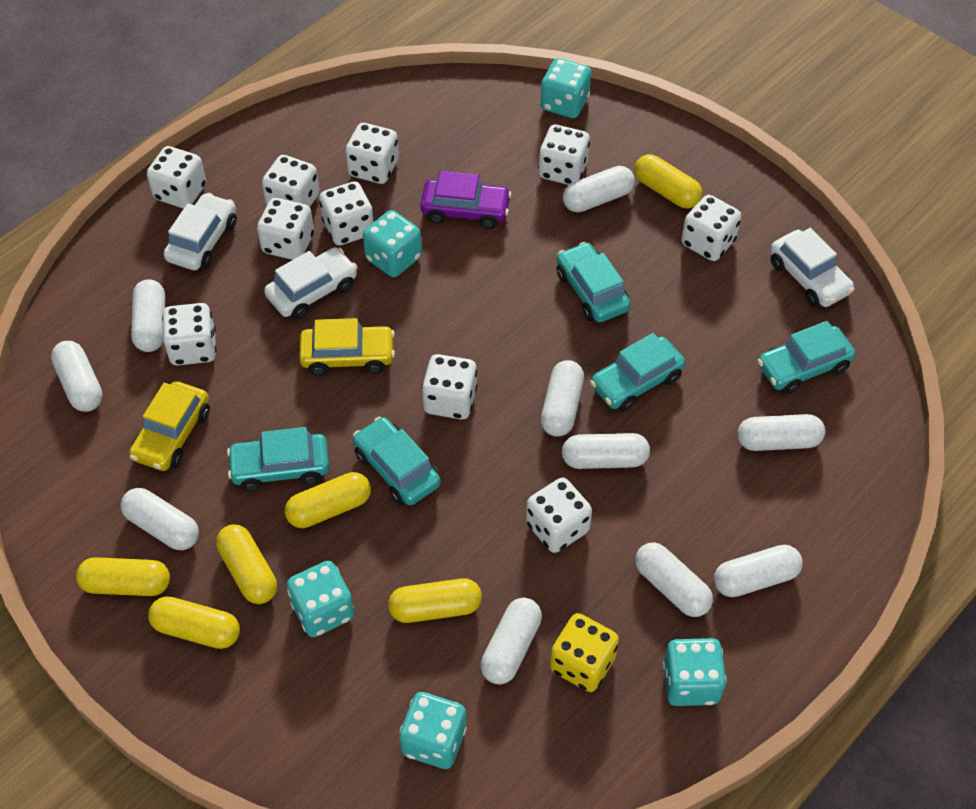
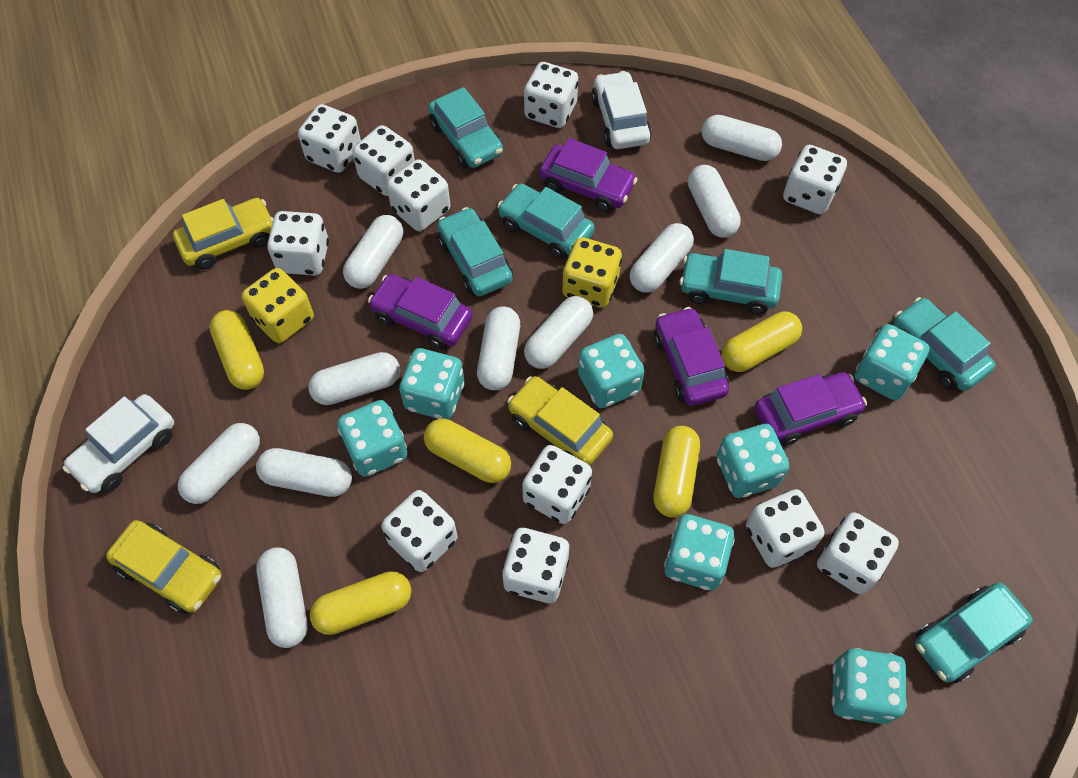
purple car: [420,171,512,229] = 1 -> [368,274,472,350] [539,138,637,212] [654,307,729,406] [755,372,867,446] = 4
turquoise car: [227,427,329,492] [353,417,441,505] [557,242,631,322] [590,333,685,412] [757,321,856,394] = 5 -> [428,87,503,168] [437,207,513,296] [497,184,595,259] [680,249,782,314] [893,297,995,391] [915,583,1033,683] = 6
turquoise dice: [287,561,354,637] [363,210,422,277] [399,692,467,769] [541,58,591,118] [663,638,727,706] = 5 -> [337,400,407,477] [399,348,465,420] [578,334,644,408] [664,514,735,590] [716,424,789,498] [832,648,907,724] [855,324,930,400] = 7
white car: [164,193,237,270] [264,247,358,319] [770,228,854,307] = 3 -> [63,394,174,493] [591,71,652,149] = 2
white dice: [147,146,206,209] [162,303,217,366] [257,198,314,260] [262,155,319,207] [319,181,374,245] [345,123,399,184] [422,354,477,419] [526,478,592,553] [538,125,590,185] [681,195,741,261] = 10 -> [267,211,329,276] [298,104,361,173] [352,125,415,196] [381,490,457,572] [386,159,451,231] [502,528,569,603] [522,445,592,524] [524,62,578,128] [746,489,825,568] [783,145,847,214] [817,512,899,594] = 11
yellow capsule: [76,557,170,596] [148,597,240,649] [216,524,277,604] [285,472,371,528] [388,579,482,623] [634,154,702,208] = 6 -> [210,310,264,390] [310,571,411,635] [424,419,511,483] [654,426,700,518] [721,311,802,372] = 5
yellow car: [129,381,210,471] [299,318,395,376] = 2 -> [106,520,222,614] [173,198,274,270] [507,376,613,465] = 3
yellow dice: [550,613,619,692] = 1 -> [241,268,314,343] [562,237,622,308] = 2

